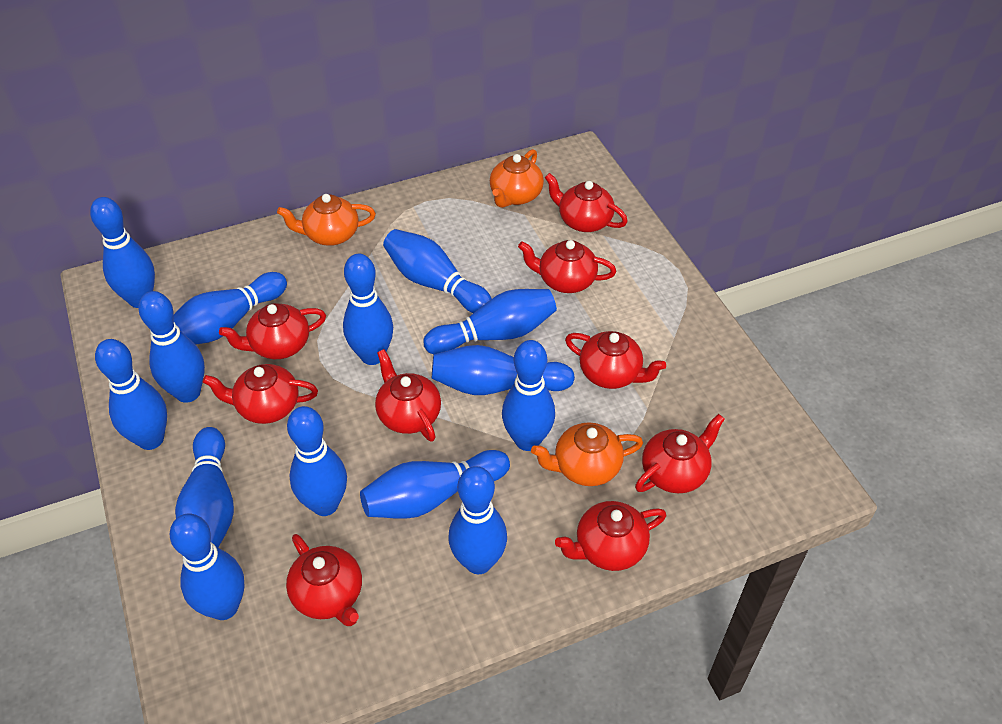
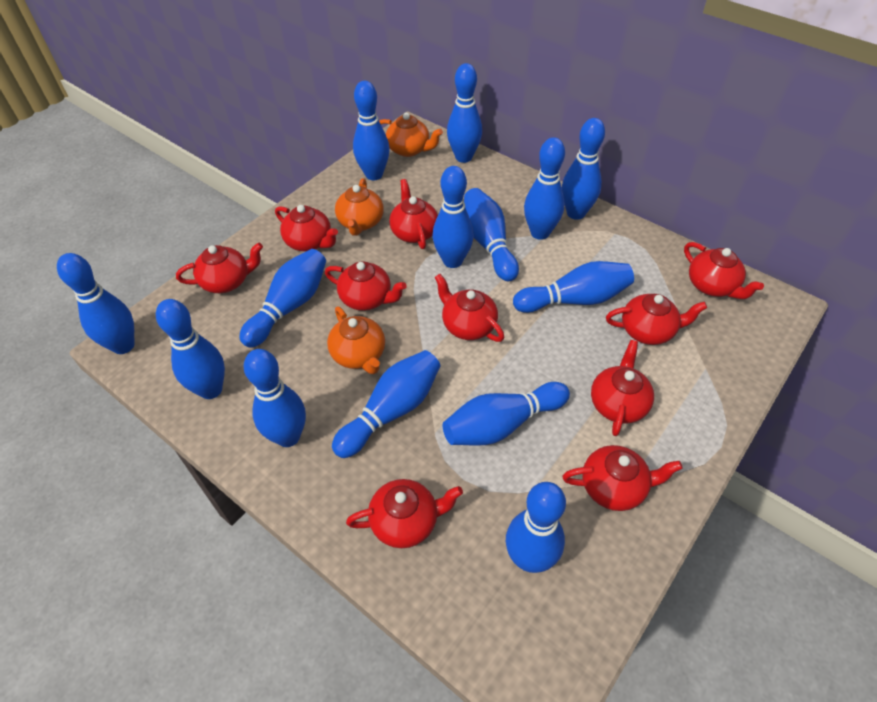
red teapot: [203,364,318,424] [219,303,326,359] [286,534,362,626] [375,349,441,442] [518,240,616,293] [545,173,628,232] [555,501,666,571] [565,331,666,389] [635,414,725,493] = 9 -> [176,243,263,293] [275,205,338,251] [325,261,406,311] [346,479,463,548] [389,179,438,249] [435,274,504,342] [562,445,683,511] [591,340,654,436] [606,294,707,345] [684,242,764,299] = 10

